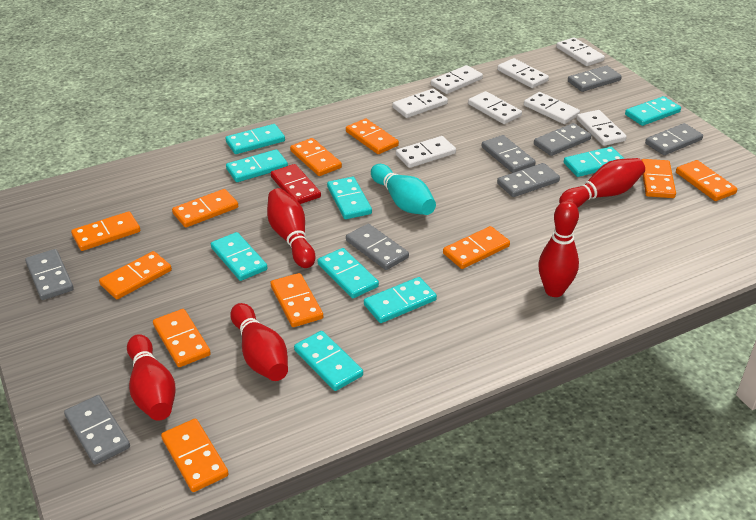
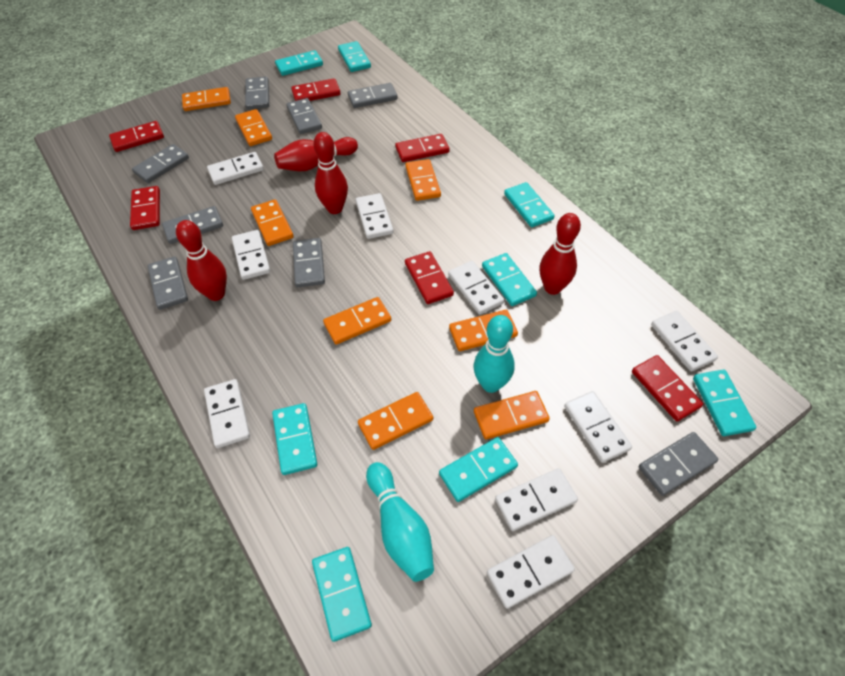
orange domino: [71,211,140,251] [99,251,172,299] [153,309,211,367] [161,418,229,492] [172,189,238,228] [270,273,323,327] [290,138,342,176] [346,118,399,154] [443,226,510,269] [642,159,676,198] [676,160,737,201] = 11 -> [182,87,231,111] [235,109,272,146] [251,199,294,246] [323,297,391,345] [358,392,433,450] [405,159,441,201] [449,310,518,351] [474,391,550,440] = 8
red bowling pin: [127,334,176,421] [230,303,288,381] [267,188,315,268] [538,201,579,297] [559,158,645,208] = 5 -> [176,220,227,301] [274,137,358,171] [313,132,348,214] [539,213,581,295] = 4
red domino: [271,164,321,204] = 1 -> [109,121,164,152] [130,186,160,230] [291,78,340,101] [395,134,449,162] [405,251,454,304] [632,355,703,421] = 6
turquoise bowling pin: [371,164,436,215] = 1 -> [366,462,434,582] [474,315,515,393] = 2
turquoise domino: [211,232,268,281] [226,124,285,154] [226,149,288,182] [294,331,363,391] [317,248,379,298] [327,177,372,219] [364,277,437,323] [564,147,624,177] [625,96,681,126] = 9 -> [272,403,317,475] [275,50,323,76] [312,547,372,642] [338,41,371,72] [439,437,518,502] [482,253,537,306] [504,182,555,227] [693,370,756,436] = 8
white domino: [392,89,448,118] [396,136,456,168] [431,65,483,94] [468,91,522,124] [497,58,549,88] [524,92,580,124] [556,37,605,66] [577,110,627,146] = 8 -> [204,379,250,448] [207,152,264,185] [232,230,270,280] [356,193,393,239] [448,261,504,315] [487,535,575,609] [495,468,578,531] [564,391,632,463] [651,311,718,372] = 9

